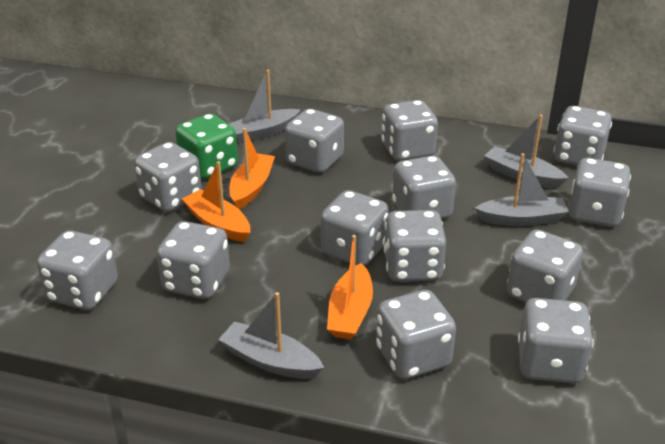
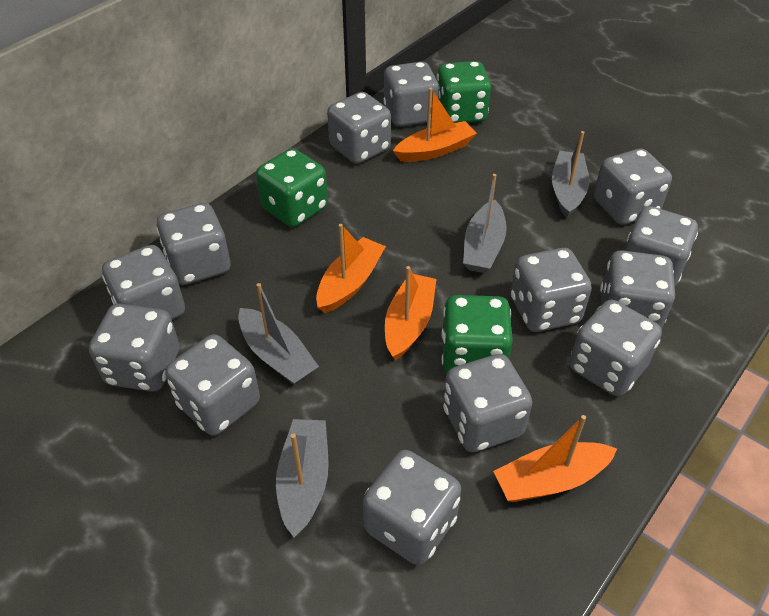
green dice: [175,114,238,179] = 1 -> [256,148,328,227] [437,61,491,123] [441,295,513,374] = 3
orange boat: [182,161,250,242] [229,128,275,209] [327,235,373,340] = 3 -> [316,224,386,313] [385,266,436,360] [393,88,477,162] [493,415,617,502] = 4

